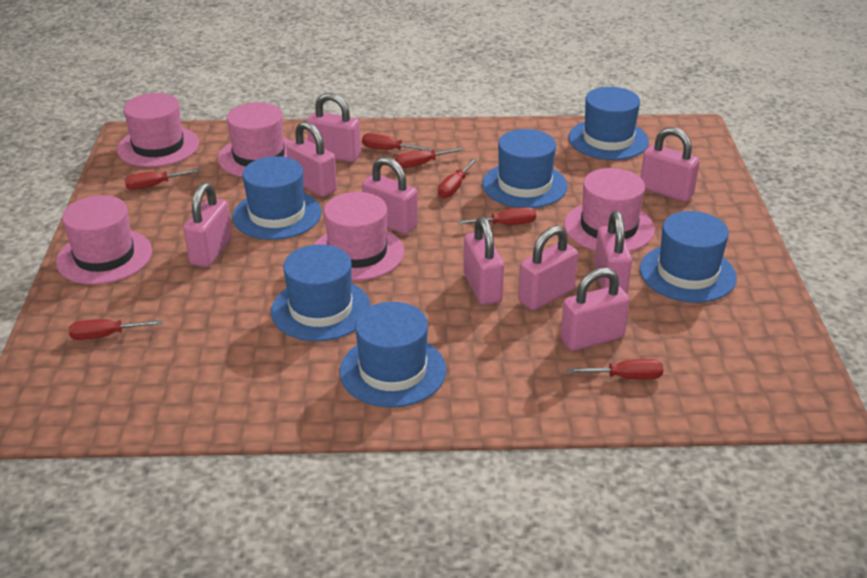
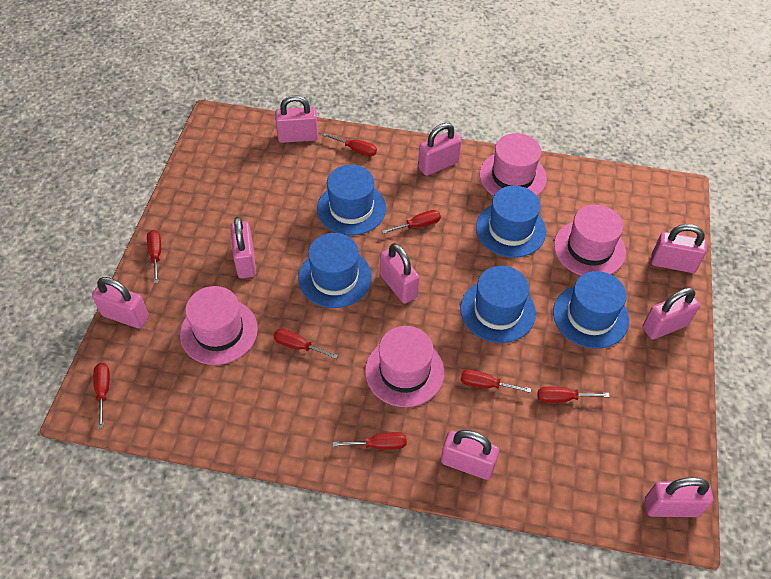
blue hat: [232,156,322,240] [271,244,371,341] [339,302,446,408] [482,129,568,208] [568,87,649,160] [640,211,737,303] = 6 -> [298,233,372,308] [317,165,386,236] [460,266,536,343] [476,186,546,258] [553,271,629,349] = 5
pink hat: [56,195,152,285] [117,93,199,167] [218,102,291,177] [314,192,404,281] [564,168,655,252] = 5 -> [180,286,258,365] [365,326,444,407] [479,133,547,196] [554,205,626,276] = 4
red screwdriver: [69,319,162,340] [125,169,201,190] [362,133,432,151] [395,147,465,168] [438,158,477,198] [458,207,536,225] [568,359,663,379] = 7 -> [93,363,110,429] [147,230,161,283] [274,329,338,359] [323,133,377,156] [332,432,407,450] [382,210,441,234] [461,370,531,393] [538,387,610,403] = 8

